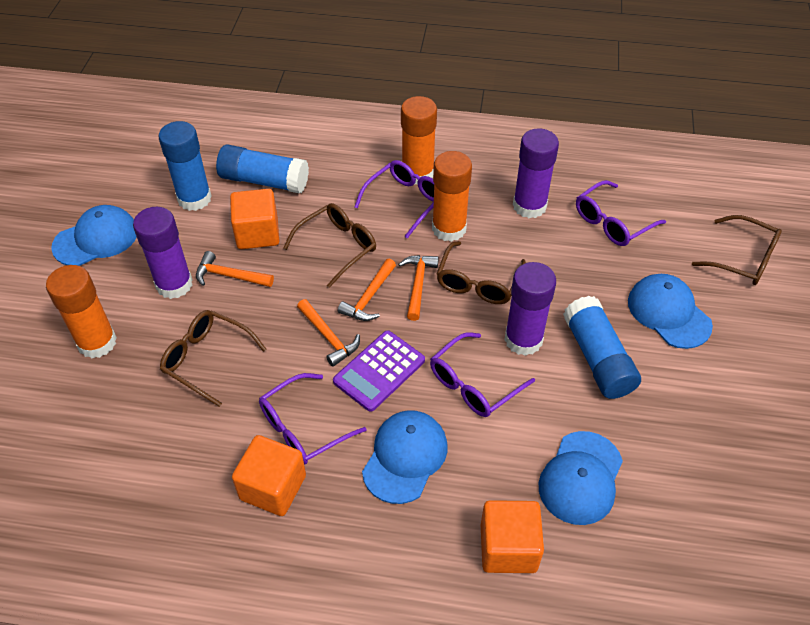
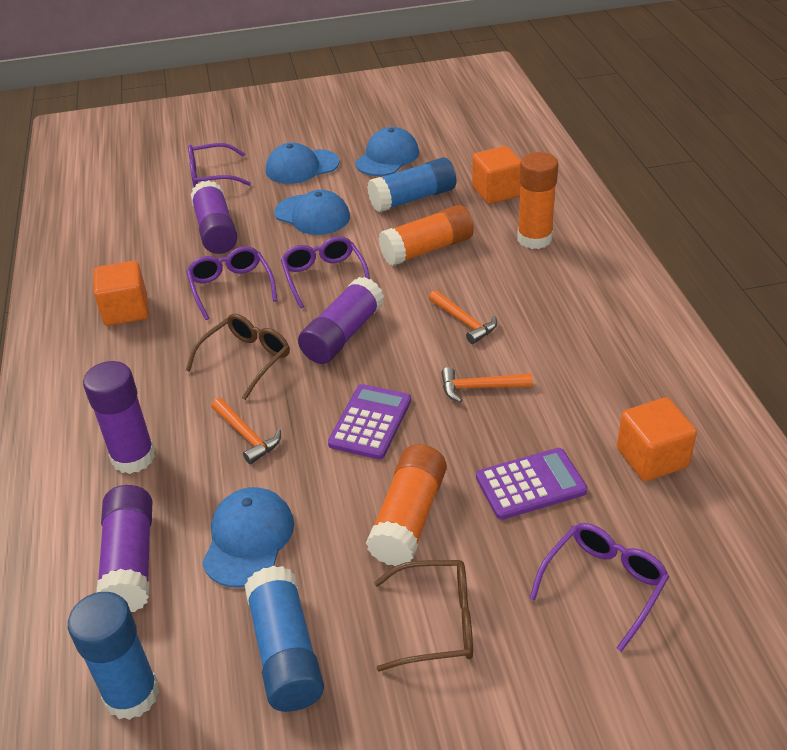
brown glasses: [160,310,267,407] [283,203,376,288] [437,241,526,304] [692,215,782,285] = 4 -> [186,314,290,400] [374,560,473,672] = 2
orange hammer: [196,251,274,287] [297,299,360,367] [338,259,396,321] [398,255,439,321] = 4 -> [212,398,281,464] [429,290,497,344] [441,367,533,403] = 3
purple calculator: [333,330,425,412] = 1 -> [328,384,411,459] [476,448,587,520] = 2
purple glue stick: [133,207,193,299] [505,262,556,356] [513,128,559,218] = 3 -> [83,361,155,474] [96,485,152,612] [191,180,238,254] [298,277,384,364] = 4

